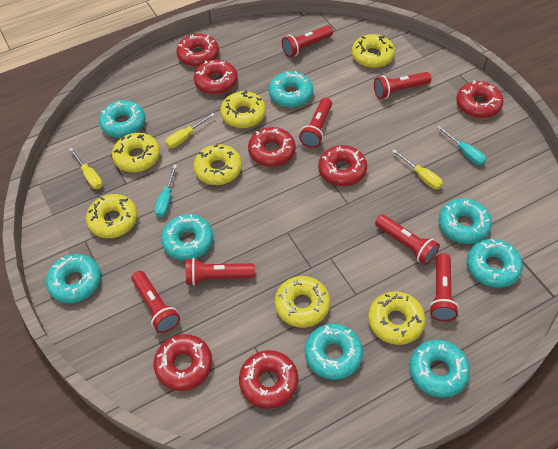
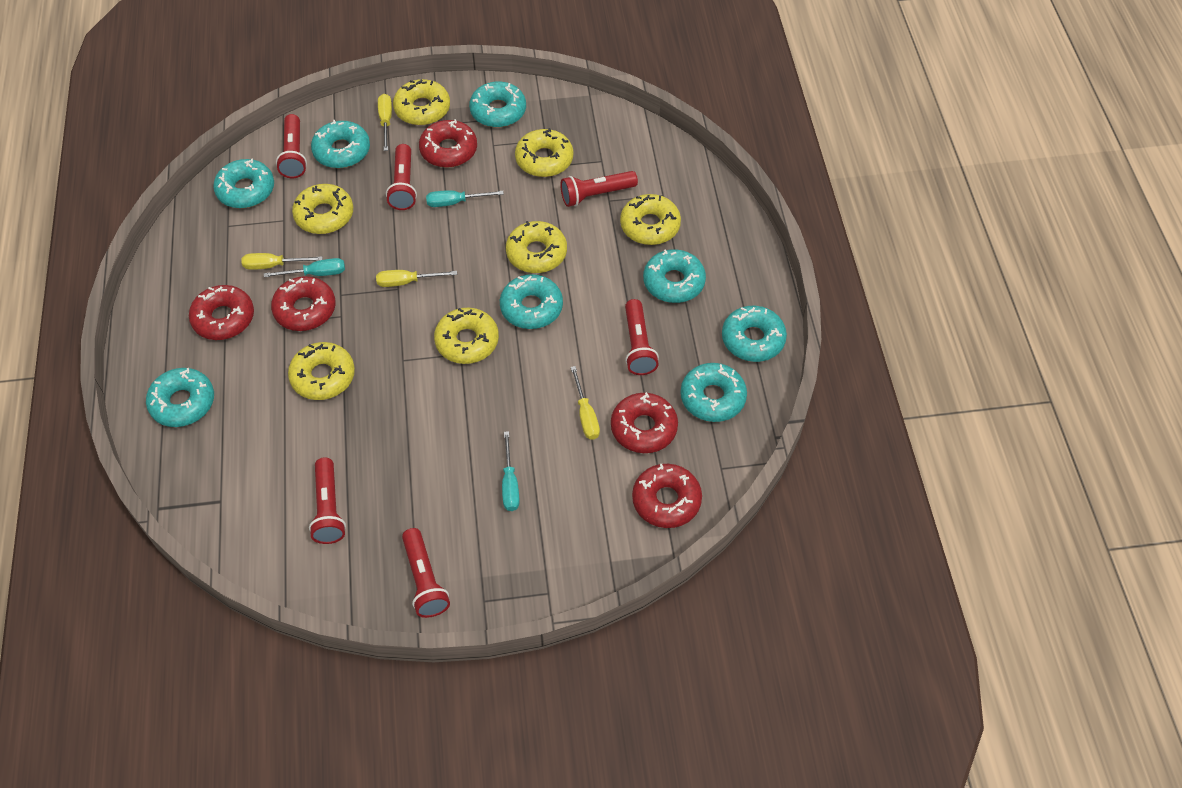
red donut: [153,334,212,391] [176,33,219,67] [194,60,238,94] [239,350,298,409] [248,127,296,167] [318,145,367,186] [456,80,504,118] = 7 -> [189,285,254,340] [271,276,336,331] [419,119,477,168] [611,392,678,453] [632,464,702,528] = 5
red flashlight: [131,271,180,333] [186,258,255,286] [282,25,333,57] [299,98,332,148] [374,72,431,99] [375,214,440,265] [429,253,459,321] = 7 -> [276,114,307,178] [309,457,346,544] [386,144,417,210] [402,528,450,618] [560,171,638,207] [625,299,659,375] = 6
turquoise screwdriver: [155,165,177,217] [437,126,486,165] = 2 -> [264,258,345,277] [426,190,504,207] [502,431,520,511] = 3
yellow screwdriver: [69,147,103,189] [165,113,215,148] [392,149,443,189] = 3 -> [241,253,323,270] [376,270,457,287] [378,94,392,151] [571,366,600,440] = 4

